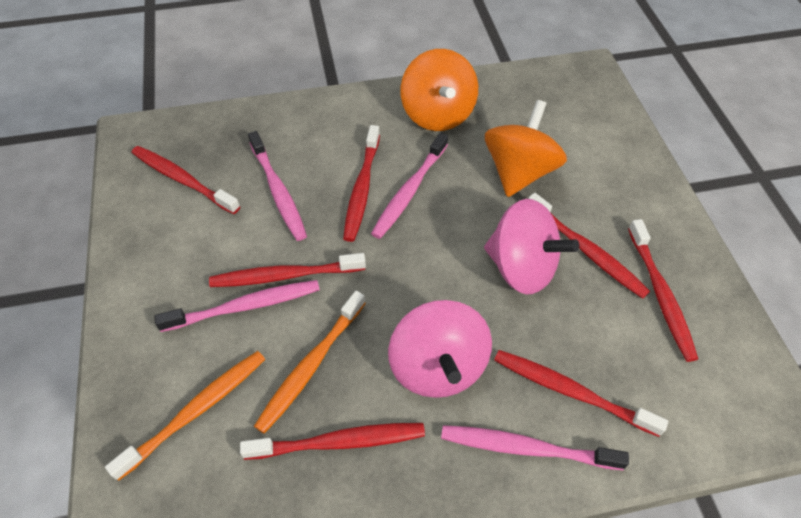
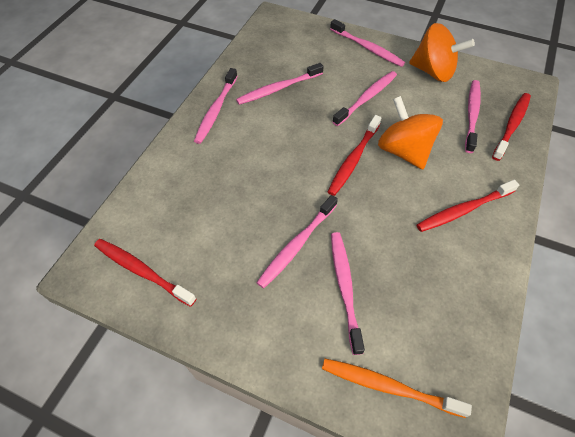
orange toothbrush: [105,351,265,481] [254,291,366,434] = 2 -> [322,359,472,418] = 1
pink spinning top: [388,300,492,398] [484,199,579,295] = 2 -> none = 0
pink toothbrush: [154,280,320,332] [248,131,307,241] [371,133,448,239] [441,425,629,470] = 4 -> [194,68,237,144] [236,63,324,105] [256,195,338,289] [330,19,405,67] [331,232,365,355] [333,71,397,126] [465,80,481,153] = 7
red toothbrush: [132,146,240,214] [209,253,366,287] [240,423,425,460] [343,125,380,242] [494,350,668,437] [528,193,650,299] [628,219,698,362] = 7 -> [94,239,197,307] [328,115,381,196] [417,180,519,232] [492,93,531,161] = 4

